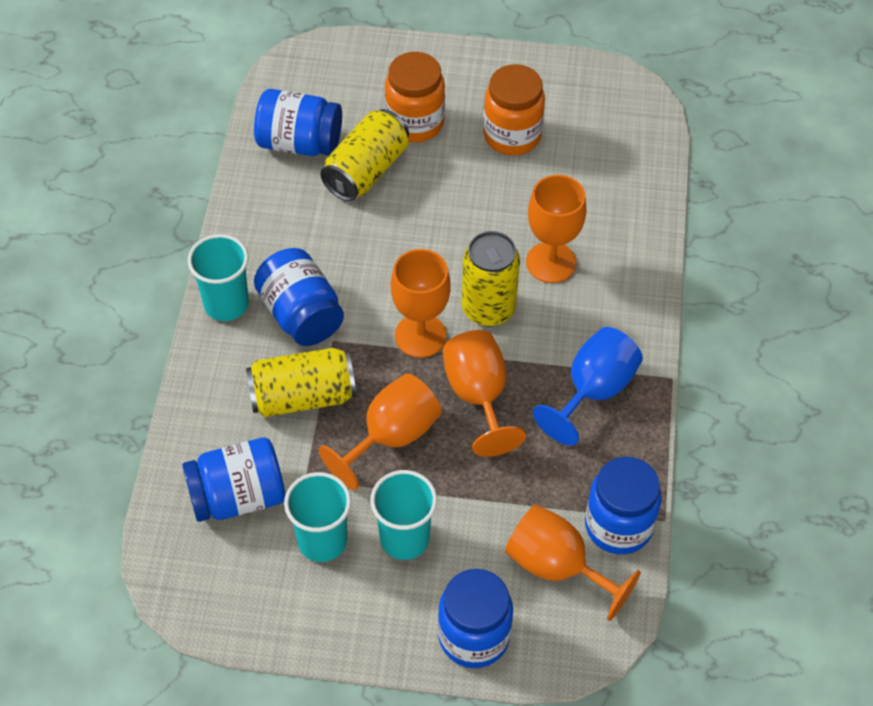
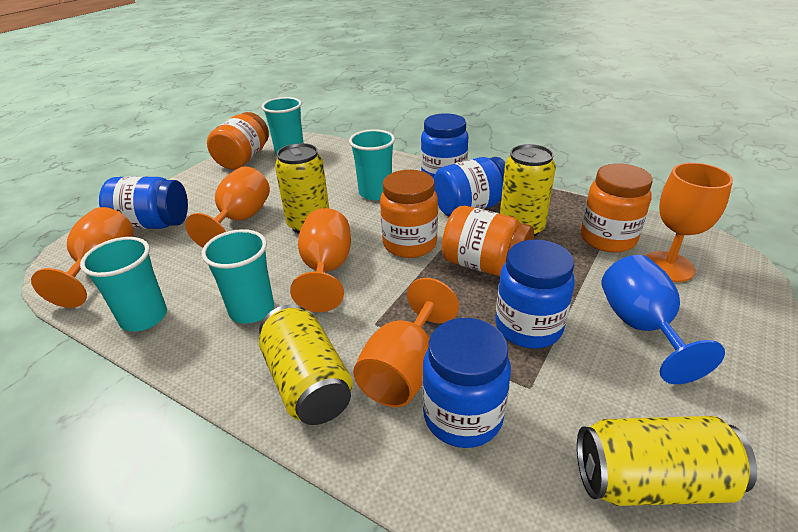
orange jar: [385,52,445,143] [483,64,545,156] = 2 -> [207,112,269,170] [380,170,438,258] [442,206,534,276] [581,163,653,253] = 4
turquoise cup: [188,234,249,321] [284,472,351,562] [370,470,437,560] = 3 -> [80,237,167,332] [201,229,274,324] [262,97,304,155] [349,129,395,200] = 4
yellow can: [246,348,356,417] [320,109,409,202] [462,231,520,327] = 3 -> [259,304,353,425] [275,143,329,234] [500,144,556,237] [577,416,757,506] = 4

